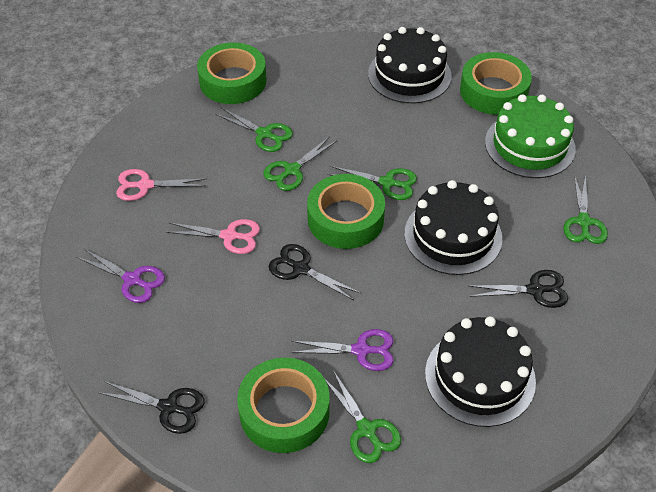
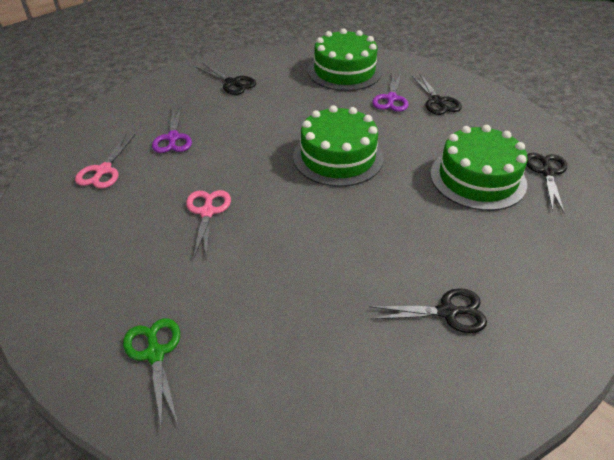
black cake: [368,27,452,103] [404,180,502,275] [425,316,536,427] = 3 -> none = 0
black scissors: [100,381,205,434] [269,244,360,300] [469,270,568,308] = 3 -> [196,63,256,95] [369,288,487,333] [412,74,462,115] [526,153,567,213] = 4
green cake: [485,94,576,178] = 1 -> [293,105,384,187] [308,28,382,91] [430,125,528,211] = 3
green scissors: [215,107,293,152] [263,136,337,191] [324,370,401,463] [327,166,417,200] [563,175,608,244] = 5 -> [123,318,180,430] = 1
green tape: [197,42,267,104] [237,357,330,453] [307,174,385,249] [460,52,532,115] = 4 -> none = 0

